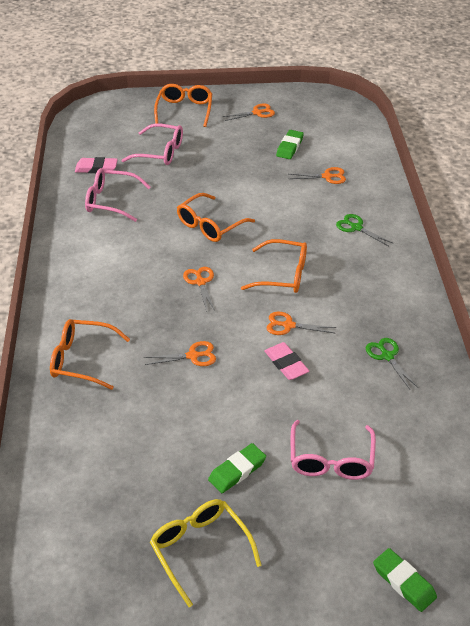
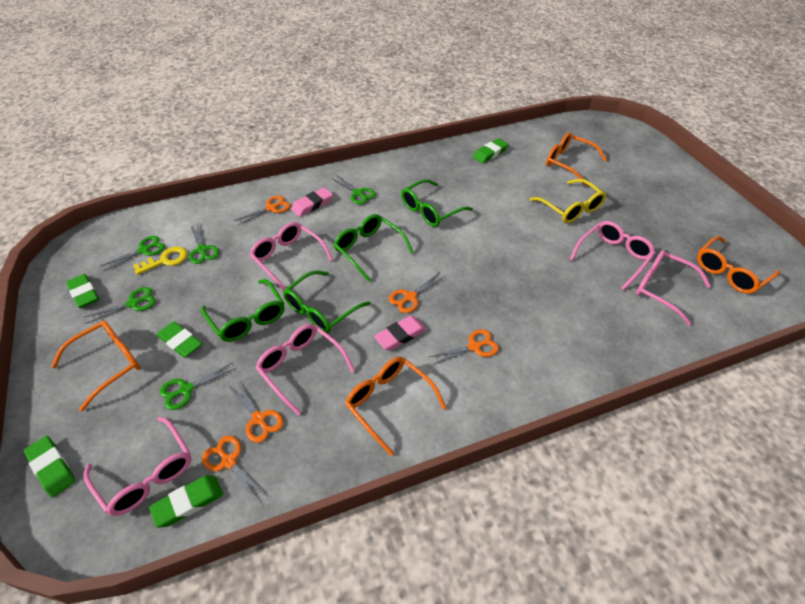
green eraser: [208,443,266,493] [276,130,304,159] [373,548,437,612] = 3 -> [24,436,76,497] [66,274,99,308] [149,475,223,528] [157,321,202,358] [473,138,509,163] = 5
green glasses: none = 0 -> [201,279,285,342] [283,270,371,333] [334,214,414,282] [401,179,473,227] = 4
green scissors: [336,214,393,246] [366,338,418,389] = 2 -> [85,287,156,324] [101,236,165,271] [160,362,236,410] [189,223,219,264] [331,175,376,204] = 5
pink glasses: [85,168,150,222] [121,124,183,165] [291,420,376,480] = 3 -> [83,417,192,516] [250,222,333,290] [256,324,355,415] [569,221,655,290] [636,250,711,325] = 5
yellow key: none = 0 -> [133,247,187,275] = 1

